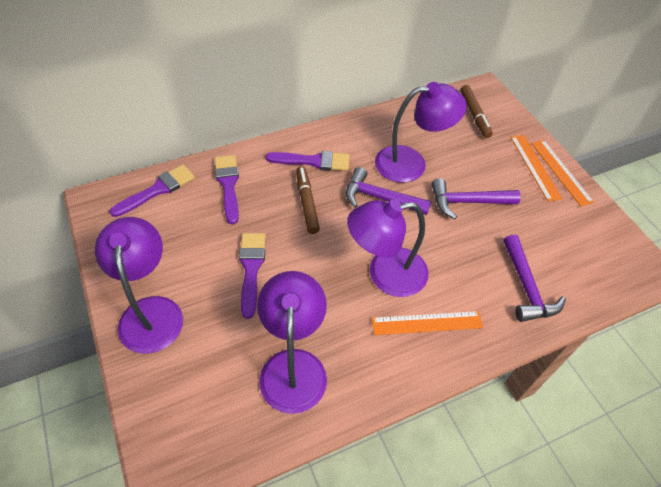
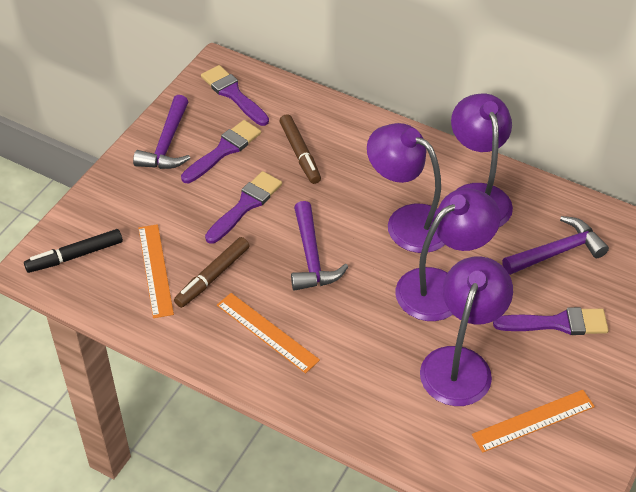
black marker: none = 0 -> [24,229,123,273] = 1

